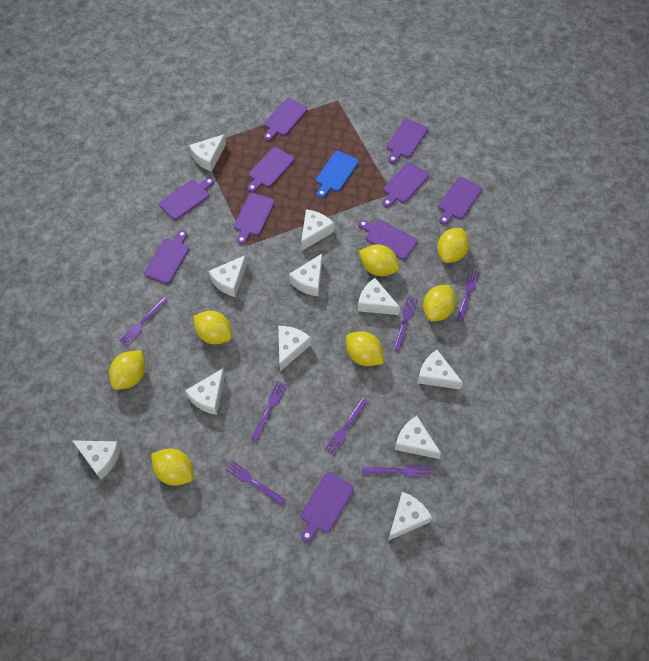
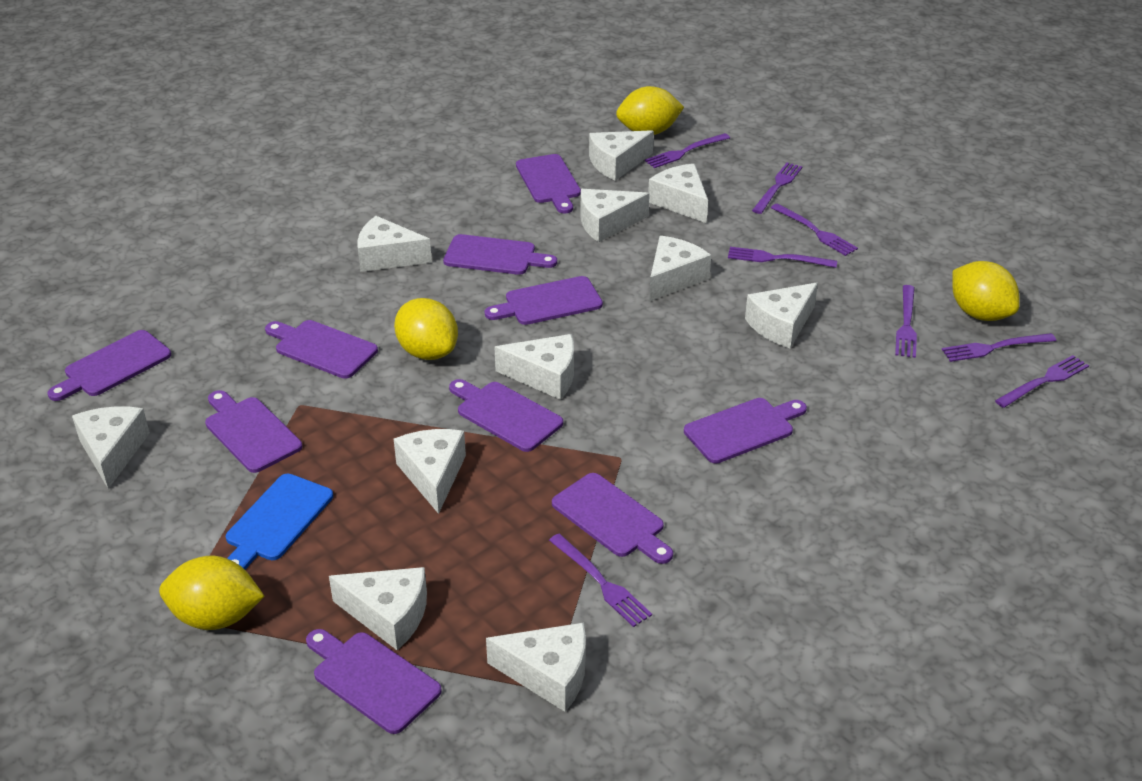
purple fork: [119,297,167,346] [225,460,285,506] [251,381,287,441] [324,398,368,455] [362,465,431,477] [393,296,418,351] [456,269,480,322] = 7 -> [549,534,652,627] [645,133,730,168] [728,247,837,268] [752,162,803,214] [771,203,858,256] [895,285,917,358] [942,333,1056,362] [995,355,1089,408] = 8
yellow lemon: [109,350,145,390] [151,448,194,486] [193,311,232,344] [346,331,384,366] [359,244,400,276] [423,285,456,322] [437,228,469,263] = 7 -> [159,556,265,630] [394,298,458,360] [616,86,684,135] [952,261,1020,321] = 4

